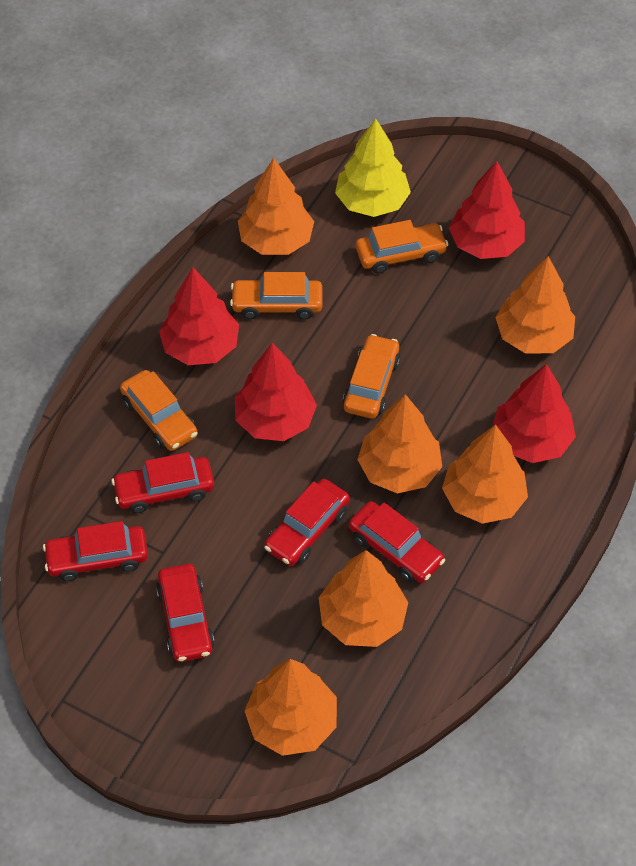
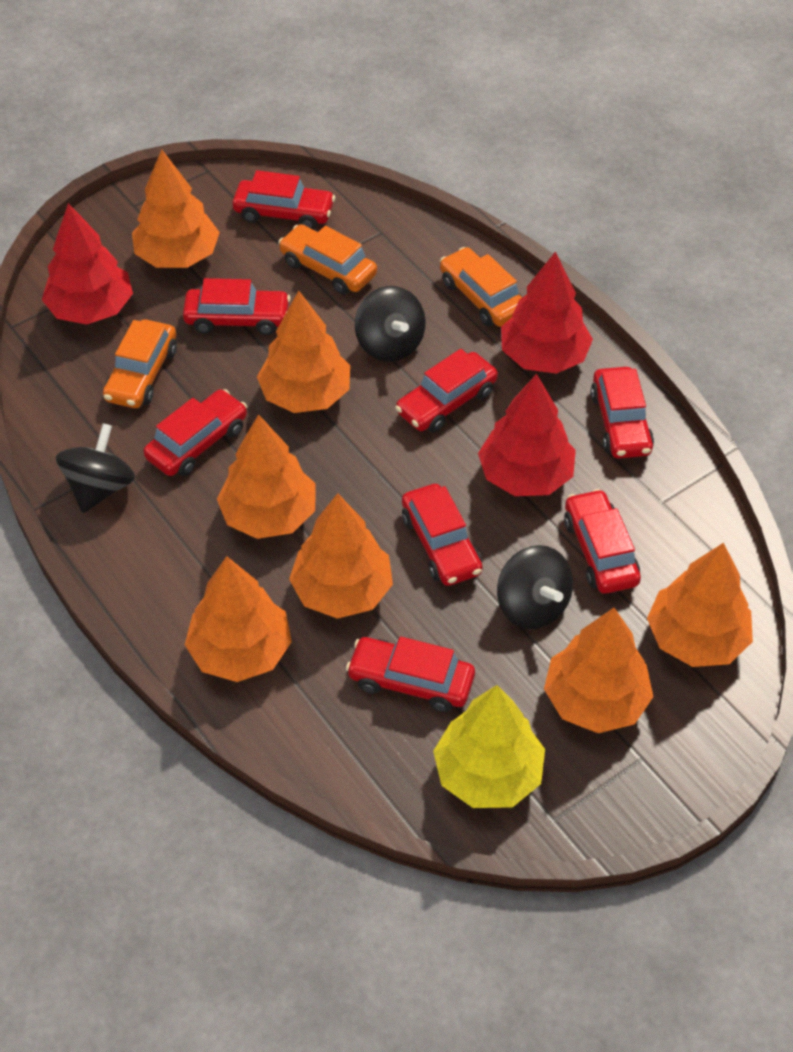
black spinning top: none = 0 -> [56,423,135,513] [355,286,426,362] [497,545,573,629] = 3
orange car: [120,370,198,451] [230,272,323,320] [343,334,400,418] [356,220,448,274] = 4 -> [103,319,177,408] [278,224,377,295] [440,247,522,327] = 3
orange tree: [238,157,314,255] [244,659,337,756] [319,550,408,647] [357,394,442,493] [442,424,528,524] [495,256,575,354] = 6 -> [132,150,220,268] [185,556,292,682] [217,414,316,539] [257,291,350,413] [289,493,393,619] [544,608,653,733] [647,543,753,667] = 7
red car: [43,521,148,581] [112,452,214,513] [156,564,215,662] [264,479,350,566] [349,501,445,583] = 5 -> [144,389,247,476] [183,278,291,335] [232,170,335,230] [346,637,475,712] [395,349,498,432] [402,484,483,586] [564,489,641,594] [590,367,654,458] = 8
red tree: [159,267,239,365] [235,343,317,441] [449,161,525,259] [492,364,576,463] = 4 -> [42,203,133,325] [478,374,576,496] [501,251,593,374] = 3

